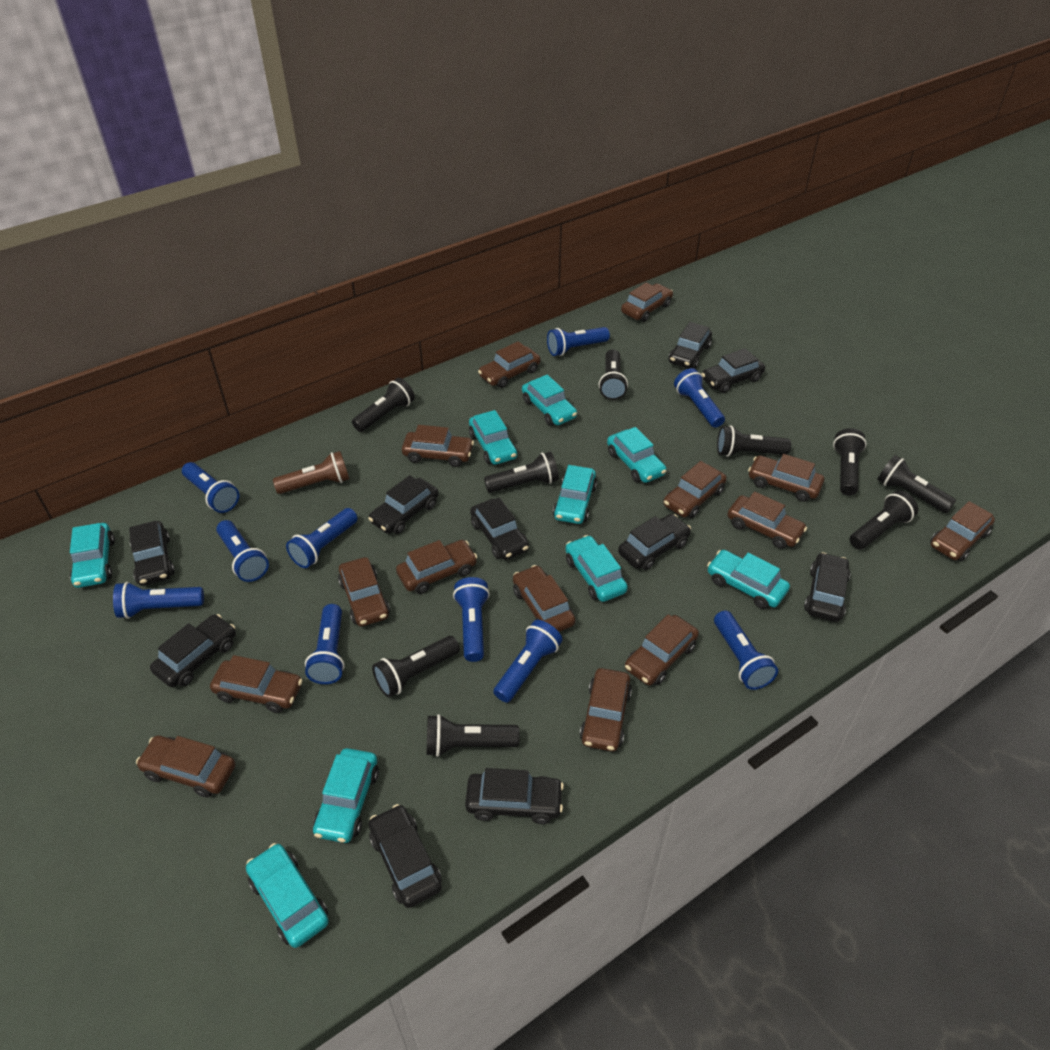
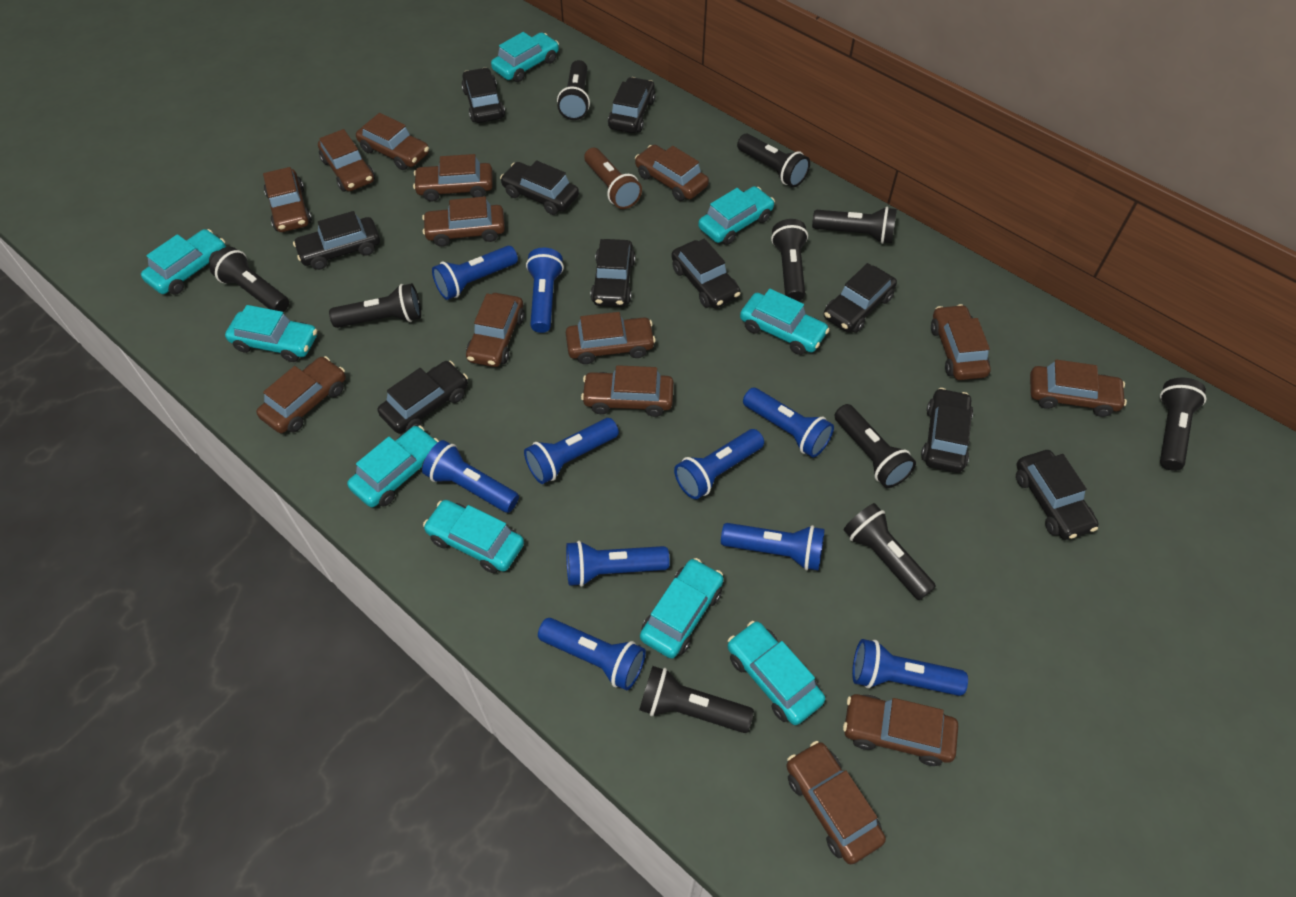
black flashlight: [352,378,415,432] [372,636,460,697] [427,714,520,757] [484,452,559,493] [599,349,628,400] [717,426,791,457] [833,428,867,496] [849,490,918,550] [877,455,956,513] = 9 -> [210,247,289,312] [329,283,421,328] [557,60,590,120] [639,666,754,733] [737,134,810,187] [771,219,808,301] [812,207,897,244] [835,404,916,488] [844,503,936,600] [1160,378,1207,471] = 10

